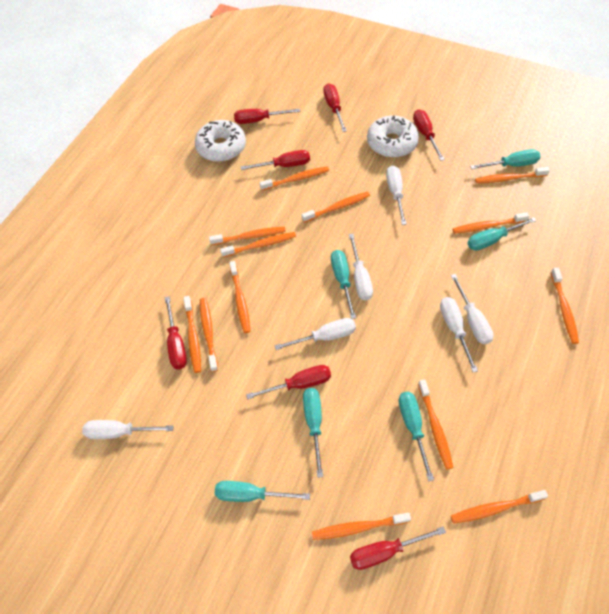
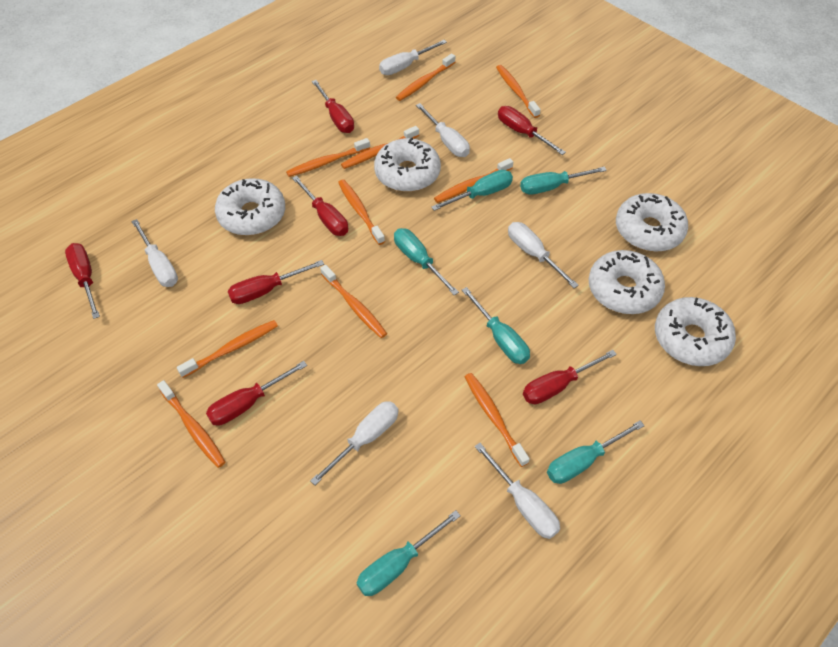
orange toothbrush: [184,296,201,373] [200,298,218,372] [209,227,286,245] [220,232,296,257] [229,261,251,333] [259,166,329,191] [302,192,370,223] [312,513,411,540] [418,379,453,470] [451,490,548,524] [453,212,529,234] [475,167,550,184] [551,268,579,344] = 13 -> [157,380,226,468] [177,320,278,378] [286,138,370,177] [320,265,387,338] [338,179,385,245] [341,126,419,169] [396,53,455,101] [434,158,513,203] [465,373,530,467] [496,65,541,118] = 10
white donut: [195,120,246,162] [367,115,419,158] = 2 -> [215,178,285,236] [374,137,441,192] [589,250,665,314] [616,193,688,252] [655,297,736,366] = 5

